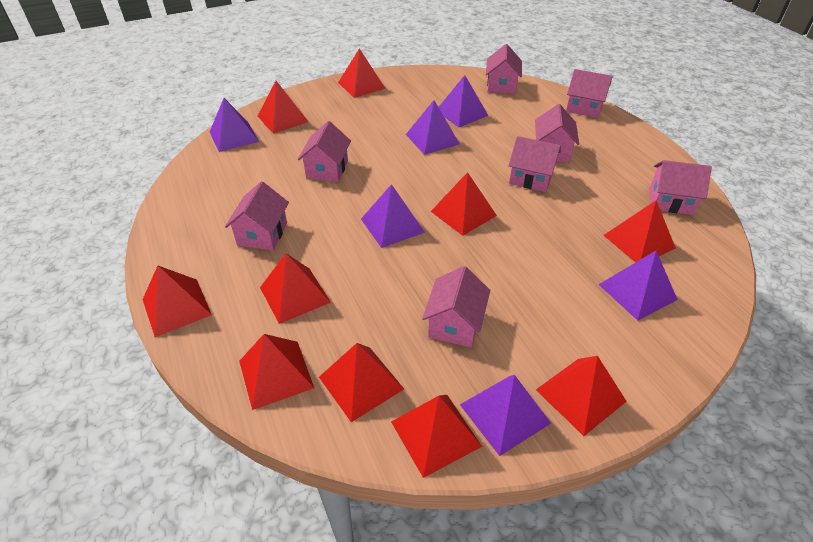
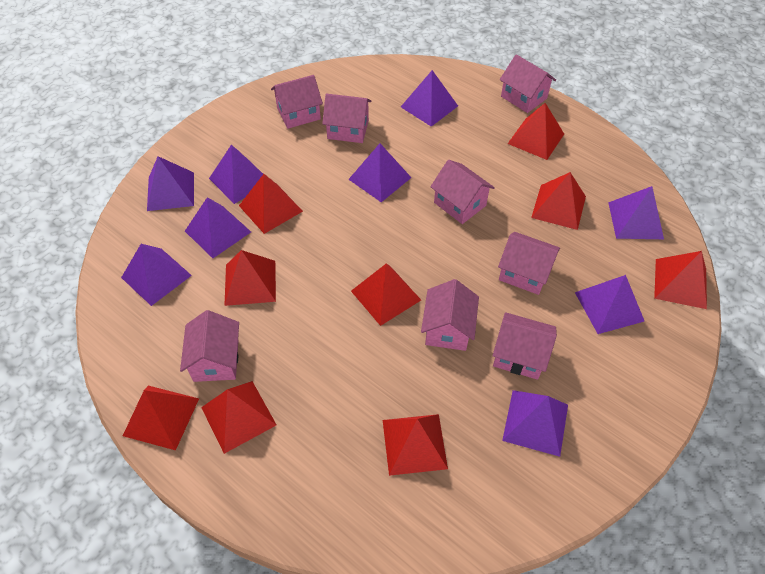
purple pyramid: [210,98,259,152] [361,184,425,248] [406,100,460,155] [439,75,488,127] [460,375,551,456] [598,251,678,321] = 6 -> [121,244,192,306] [147,156,194,211] [185,197,251,258] [209,144,263,204] [348,143,411,202] [401,70,458,127] [502,390,568,457] [575,275,645,334] [608,186,664,239] = 9
red pyramid: [142,266,212,337] [239,334,314,410] [258,81,309,134] [260,253,331,324] [319,343,404,422] [338,48,386,98] [391,395,482,478] [431,172,497,236] [536,356,627,436] [603,200,676,262] = 10 -> [123,386,199,450] [201,381,276,454] [224,250,276,306] [239,174,303,234] [351,263,421,326] [383,414,448,476] [508,103,564,160] [531,172,586,230] [654,251,707,309] = 9

